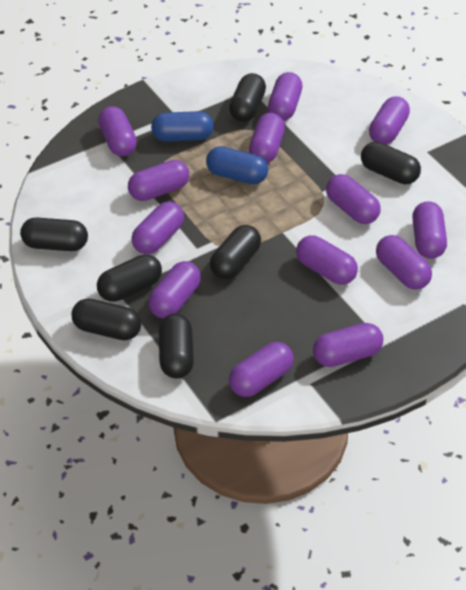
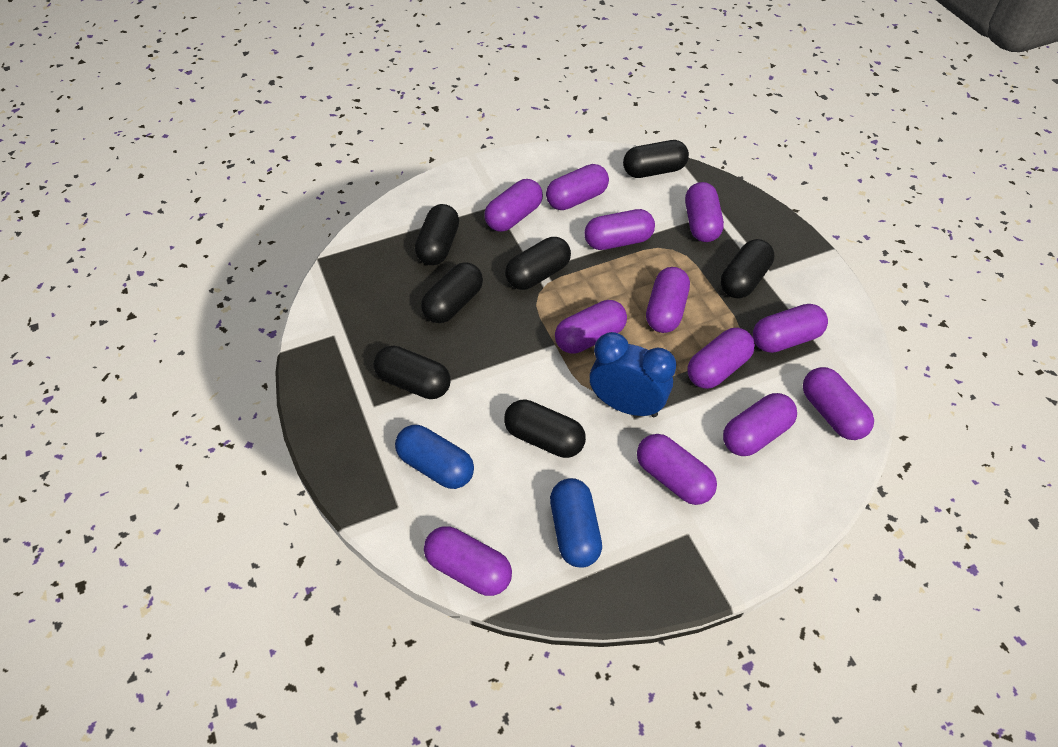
blue clock: none = 0 -> [590,332,676,417] = 1
purple capsule: [98,106,137,156] [128,160,189,201] [131,202,184,254] [148,261,201,318] [229,342,294,397] [249,113,285,163] [268,72,303,121] [296,235,358,285] [313,323,383,367] [326,174,381,224] [369,96,410,145] [376,235,432,290] [412,201,447,259] = 13 -> [424,526,512,596] [485,179,543,232] [546,164,609,210] [555,300,627,354] [584,209,655,250] [637,434,717,505] [646,267,690,333] [685,182,724,242] [687,328,755,389] [723,393,797,456] [753,304,828,353] [803,367,874,440] = 12

